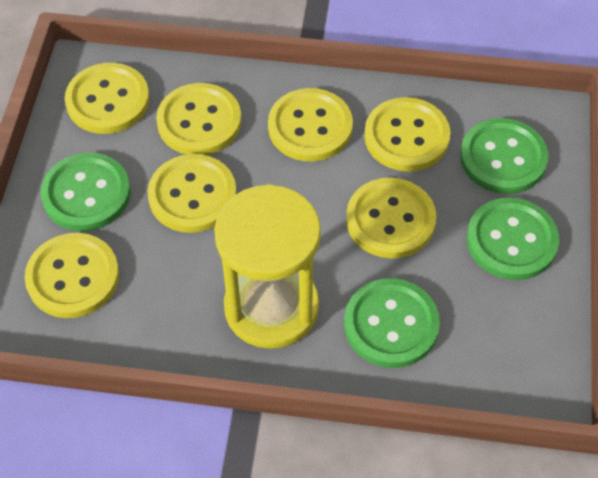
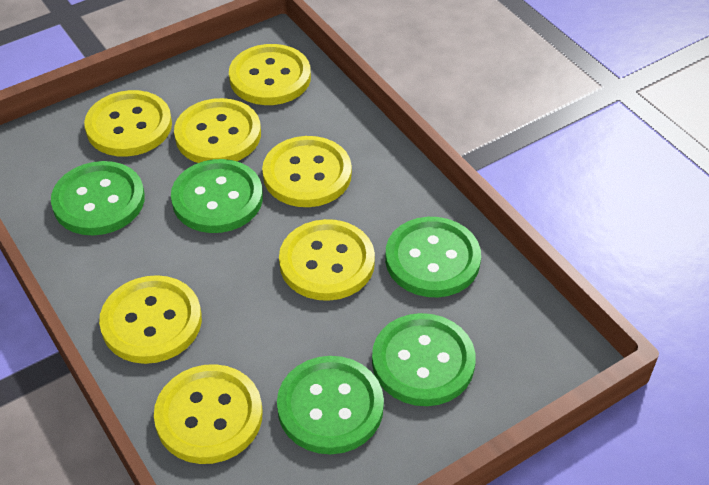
green button: [40,153,131,231] [344,278,440,368] [460,118,548,194] [467,197,559,280] = 4 -> [51,161,145,235] [171,159,263,233] [277,356,384,454] [372,313,476,406] [385,217,481,297] = 5
yellow hourglass: [214,184,321,349] = 1 -> none = 0

